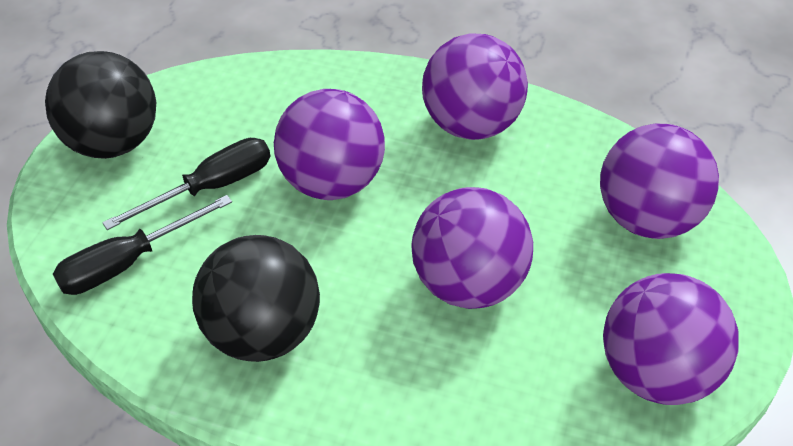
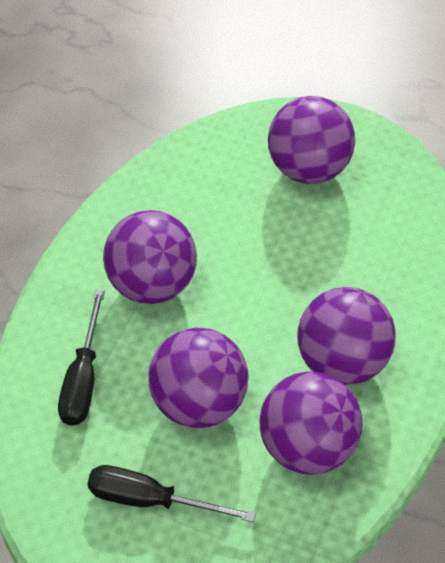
black ball: [45,51,156,159] [192,235,320,362] = 2 -> none = 0

